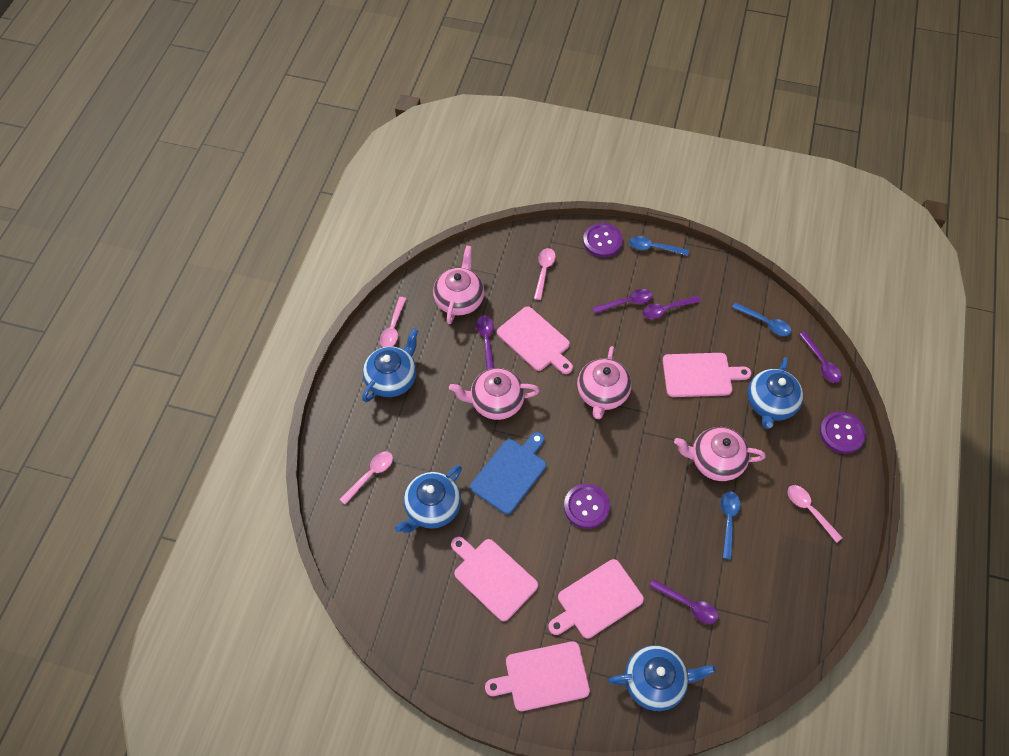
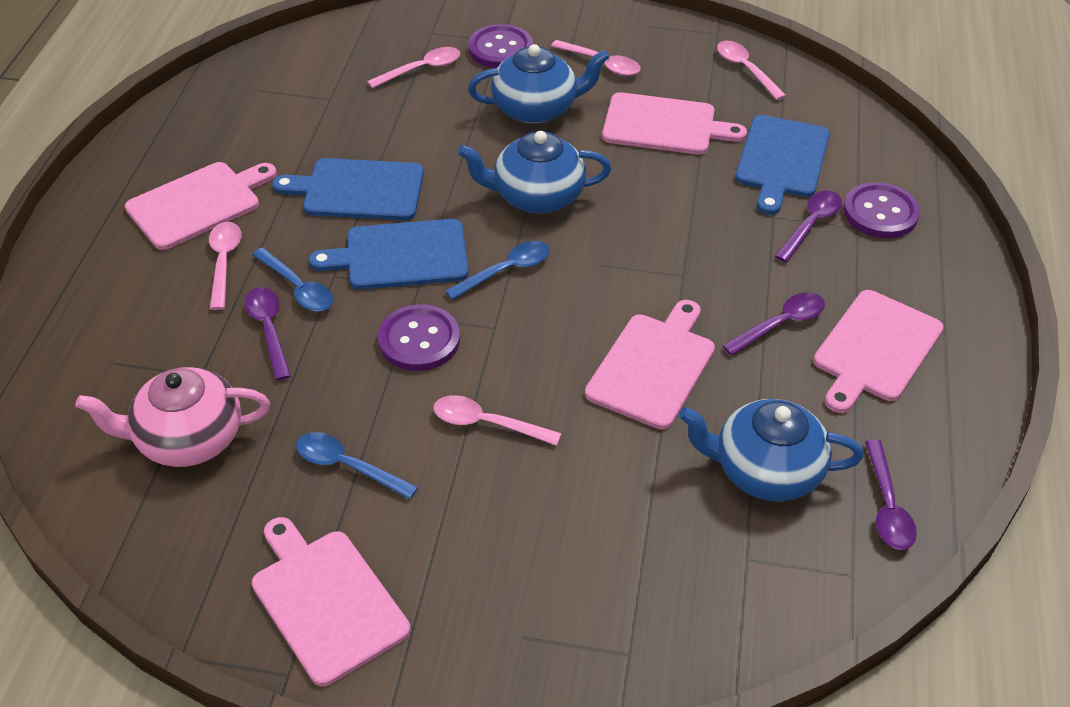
blue cutting board: [470,432,546,514] = 1 -> [272,158,424,220] [309,219,469,290] [735,115,830,215] = 3
blue teapot: [362,328,418,402] [395,465,462,533] [608,645,716,711] [747,357,804,429] = 4 -> [458,131,611,213] [468,44,610,124] [679,399,864,501] = 3
pink spoon: [339,451,393,505] [380,297,407,347] [534,248,556,300] [788,485,842,543] = 4 -> [209,222,242,310] [367,47,460,88] [433,395,561,446] [551,40,641,76] [717,41,786,100] = 5
pink teapot: [433,245,484,324] [449,368,540,420] [577,346,632,419] [674,427,766,481] = 4 -> [75,367,270,467] = 1
purple spoon: [476,316,494,370] [592,289,653,314] [642,296,701,319] [650,579,719,624] [799,332,841,383] = 5 -> [244,287,291,381] [723,292,825,356] [775,191,842,262] [865,440,917,550] = 4

